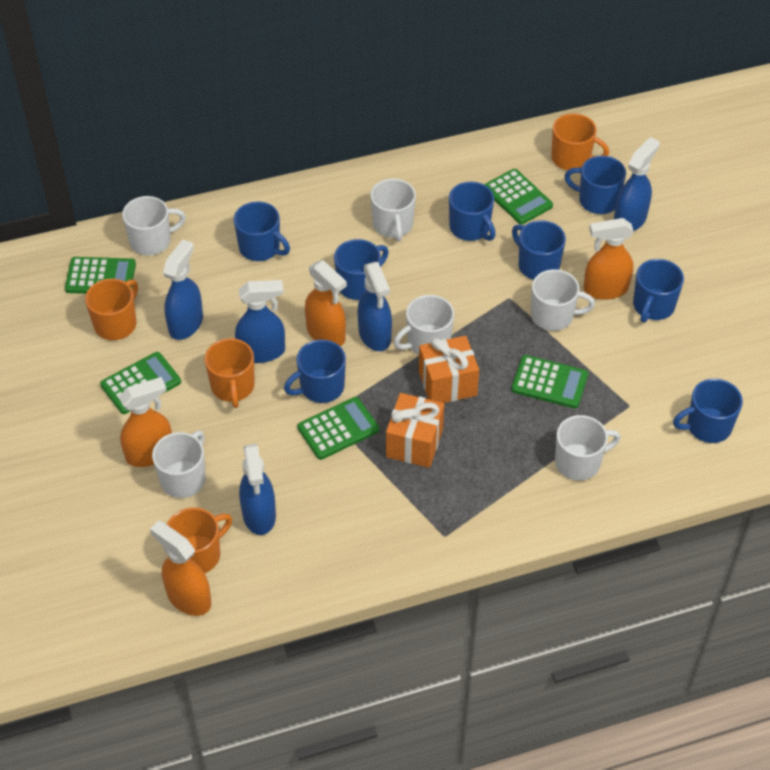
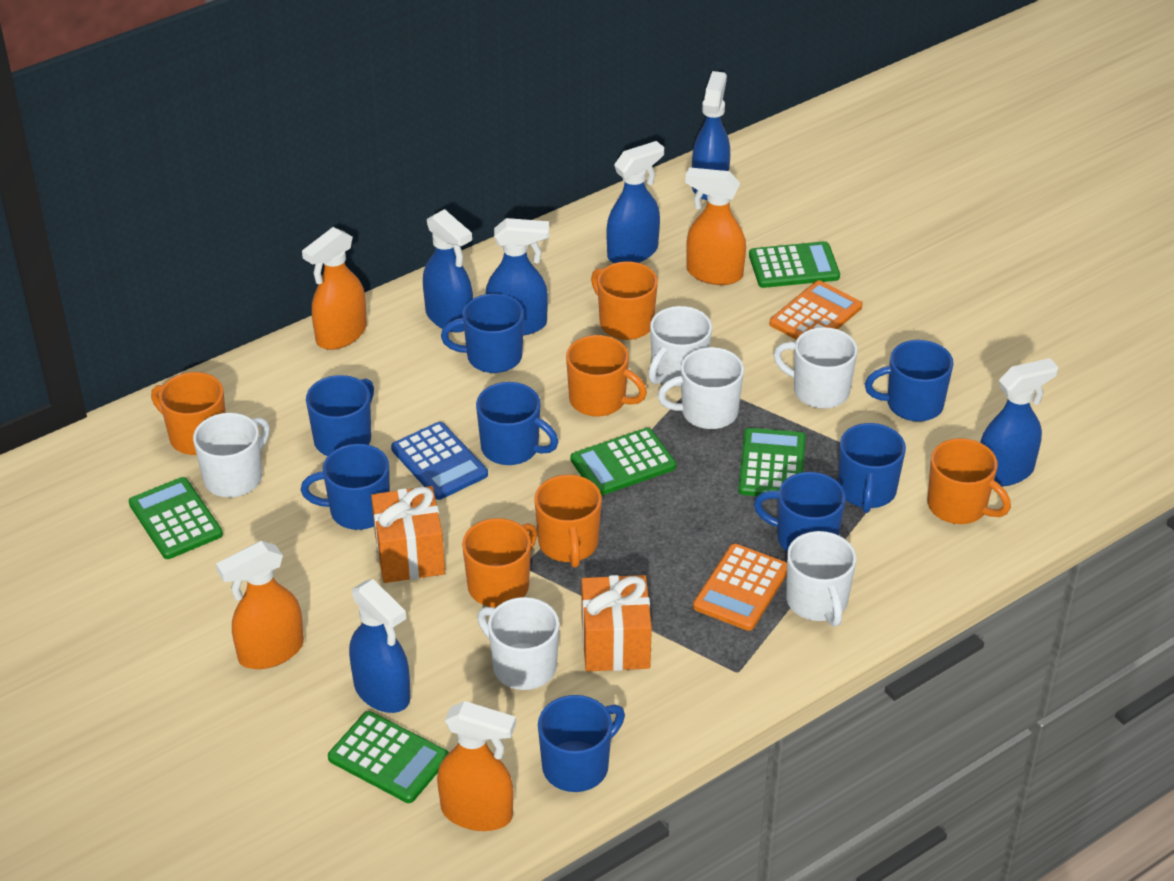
blue calculator: none = 0 -> [391,422,488,500] = 1
blue spray bottle: [163,239,203,340] [235,280,285,363] [239,443,276,535] [358,262,392,351] [614,137,660,231] = 5 -> [349,579,410,713] [423,209,473,332] [485,218,549,335] [606,141,664,263] [692,71,730,200] [980,358,1058,487] = 6
orange calculator: none = 0 -> [693,544,787,631] [769,280,862,340] = 2
orange mug: [85,279,138,340] [167,507,232,573] [205,338,255,408] [551,113,609,170] = 4 -> [151,372,226,455] [462,518,537,607] [534,475,602,568] [566,335,647,417] [591,261,658,340] [928,438,1011,524] = 6

